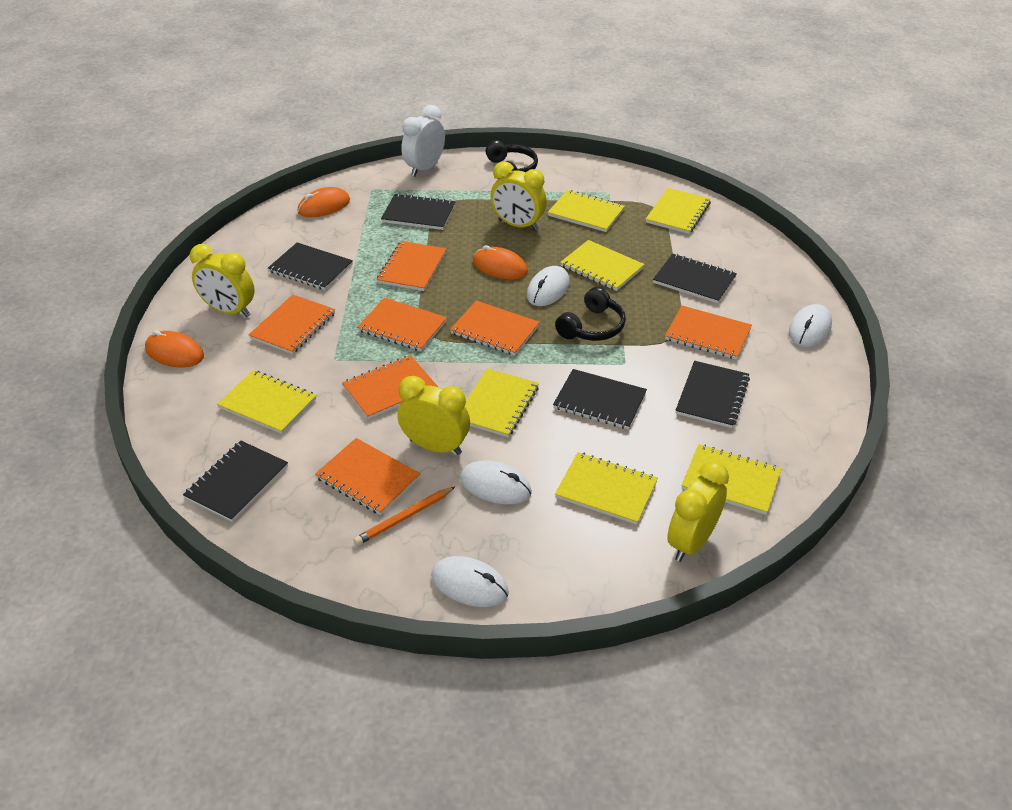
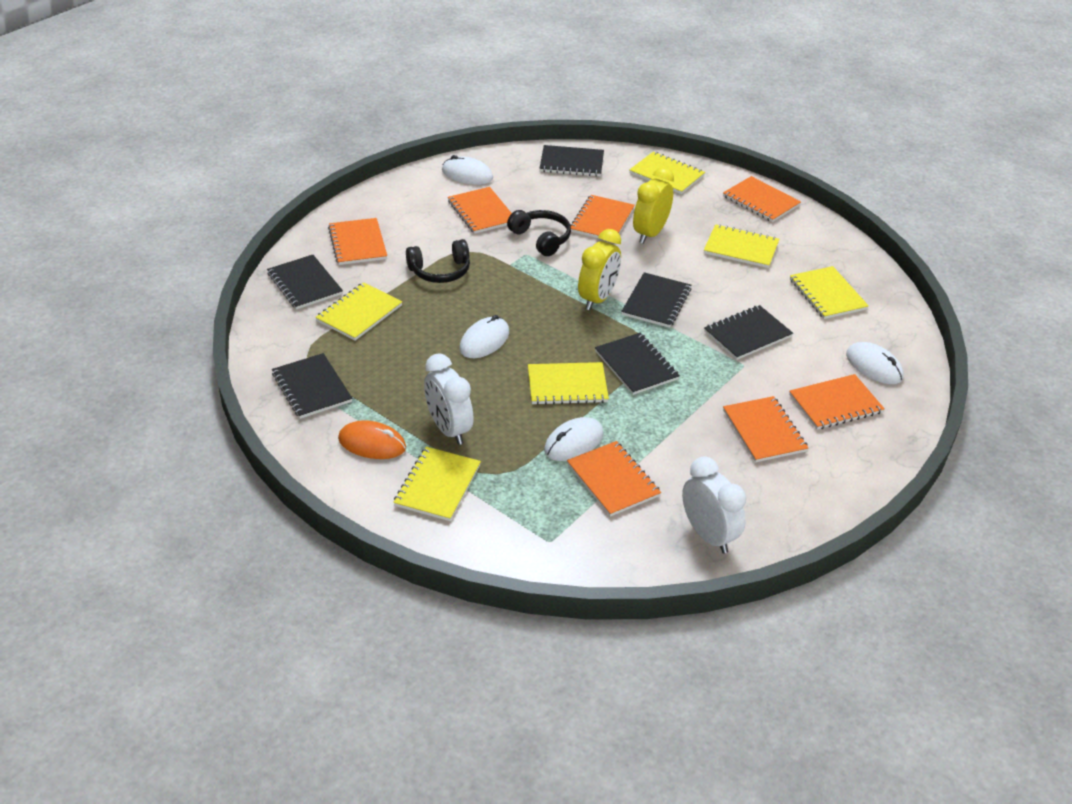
orange mouse: [145,330,204,367] [298,187,350,217] [473,245,528,279] = 3 -> [338,420,406,459] = 1
orange pencil: [354,486,456,545] = 1 -> none = 0
white clock: [401,105,445,177] = 1 -> [424,353,474,445] [682,456,746,554] = 2
yellow clock: [190,244,255,317] [397,376,470,455] [490,161,547,231] [667,461,729,562] = 4 -> [578,229,621,310] [633,167,674,244] = 2
yellow notebook: [217,370,316,434] [465,368,539,437] [548,190,625,232] [555,452,658,525] [560,240,645,291] [646,188,711,234] [682,444,781,515] = 7 -> [315,282,402,341] [393,446,481,521] [528,362,609,405] [629,151,705,194] [704,224,779,268] [790,266,869,319] = 6

